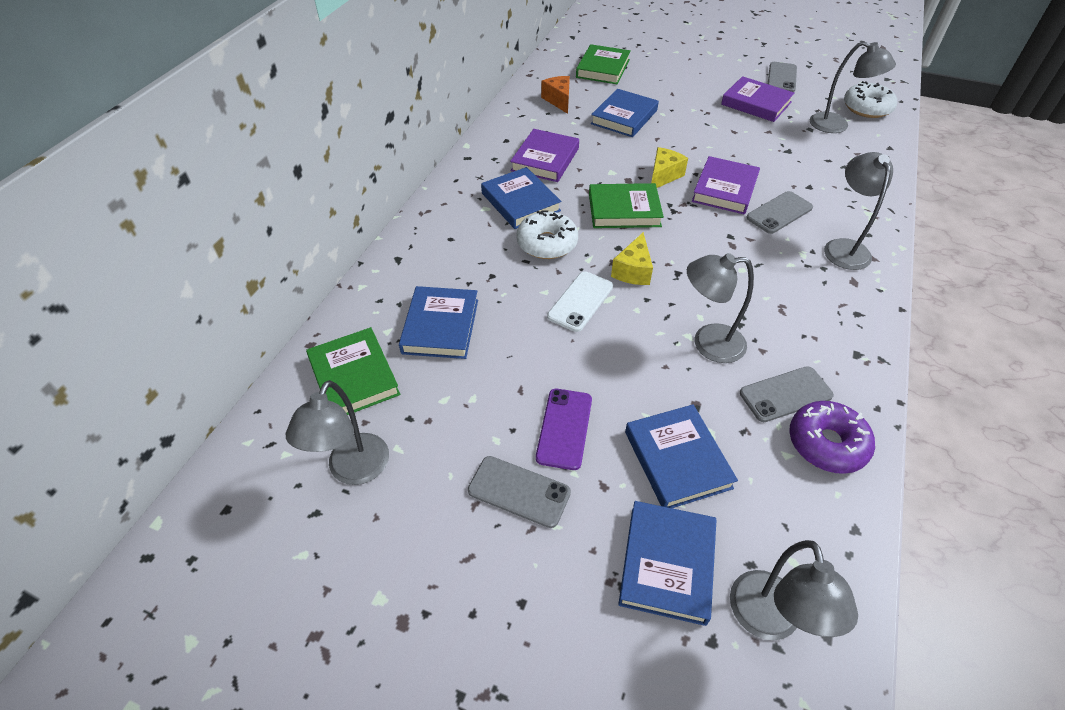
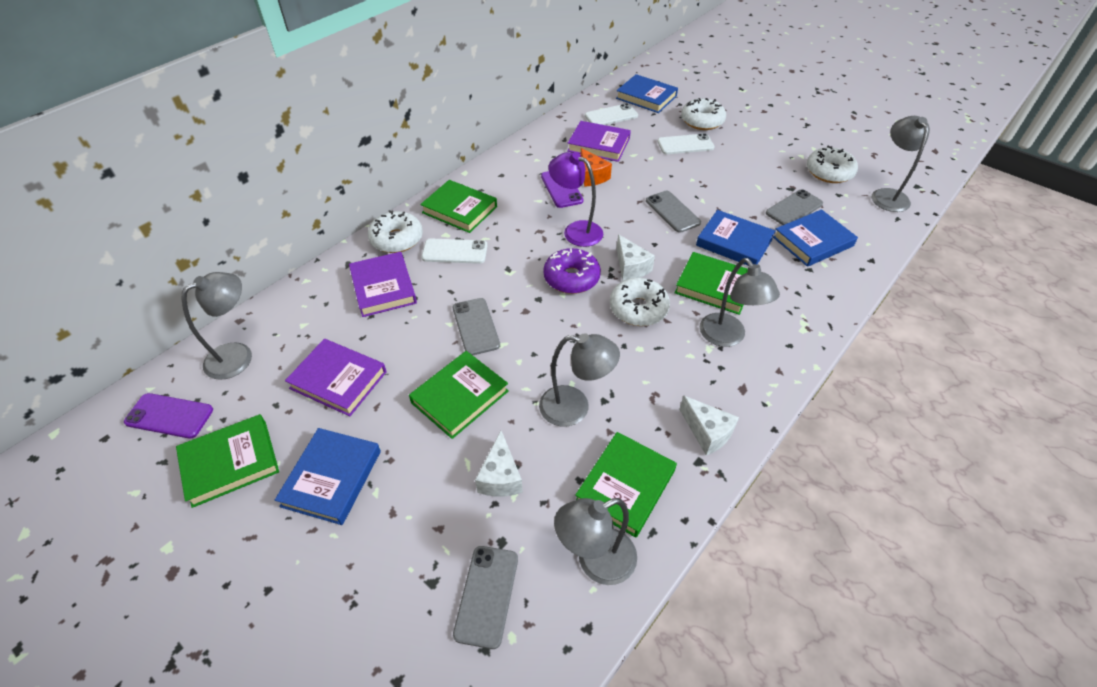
blue book: [399,286,478,359] [481,167,561,229] [591,89,659,137] [618,501,716,626] [625,405,738,508] = 5 -> [275,428,381,525] [616,74,678,113] [696,210,775,265] [773,209,858,267] = 4
green book: [306,327,400,415] [576,44,631,84] [589,183,664,228] = 3 -> [176,414,279,508] [409,351,509,439] [420,180,497,233] [575,432,677,538] [674,252,748,315] = 5
purple lamp: none = 0 -> [548,152,603,247] = 1
purple phone: [536,389,592,470] = 1 -> [124,393,213,439] [541,171,583,208] = 2
white cheese: none = 0 -> [475,431,523,496] [617,234,655,281] [679,395,739,455] = 3
white donut: [516,210,578,259] [844,81,897,118] = 2 -> [368,210,423,253] [610,278,670,326] [681,98,726,130] [807,146,858,183] = 4
white phone: [547,271,613,332] = 1 -> [421,238,487,264] [585,103,638,125] [657,133,714,154] = 3
yellow cheese: [611,232,653,285] [651,147,688,188] = 2 -> none = 0

